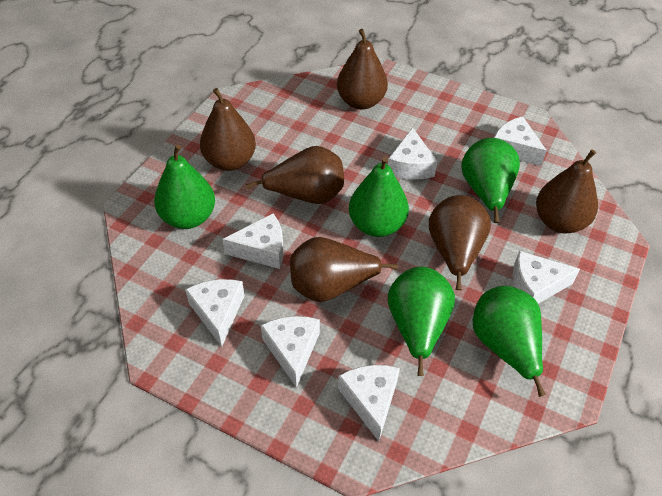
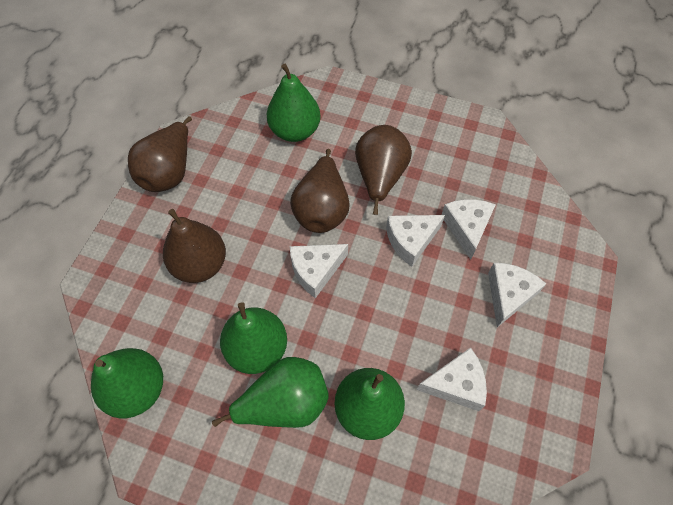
brown pear: [200,88,256,171] [246,146,344,204] [290,237,398,302] [337,29,388,110] [429,195,491,290] [536,150,598,233] = 6 -> [128,116,192,192] [163,209,226,283] [290,149,350,233] [355,125,412,215] = 4
white cheese: [185,279,244,347] [223,214,284,269] [261,316,320,388] [338,365,400,441] [388,127,437,180] [494,116,547,166] [513,251,580,304] = 7 -> [289,244,348,298] [386,215,445,267] [417,347,487,411] [442,199,496,260] [488,263,546,327] = 5

